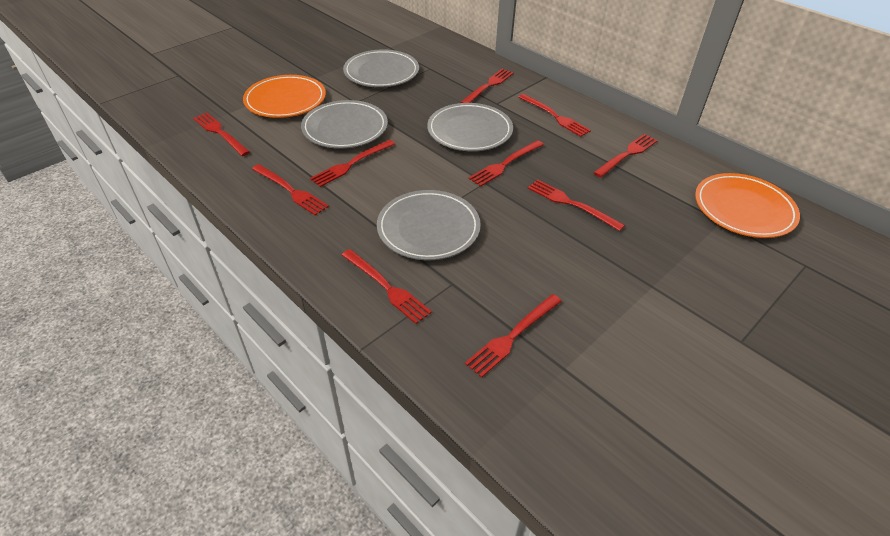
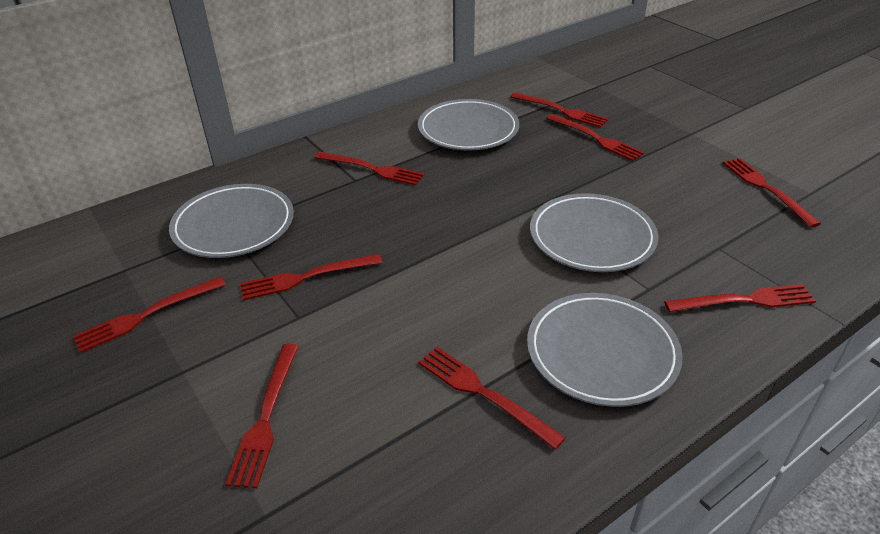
orange plate: [243,75,326,118] [695,173,800,238] = 2 -> none = 0
red fork: [193,113,250,156] [252,164,329,216] [310,140,395,187] [342,249,432,324] [460,69,514,103] [465,294,562,378] [469,140,544,187] [518,94,591,137] [528,179,625,231] [593,134,658,178] = 10 -> [73,276,226,353] [226,344,299,488] [240,254,382,300] [314,152,424,185] [418,347,565,450] [510,92,609,128] [546,114,644,161] [664,284,816,312] [723,158,821,227] = 9

